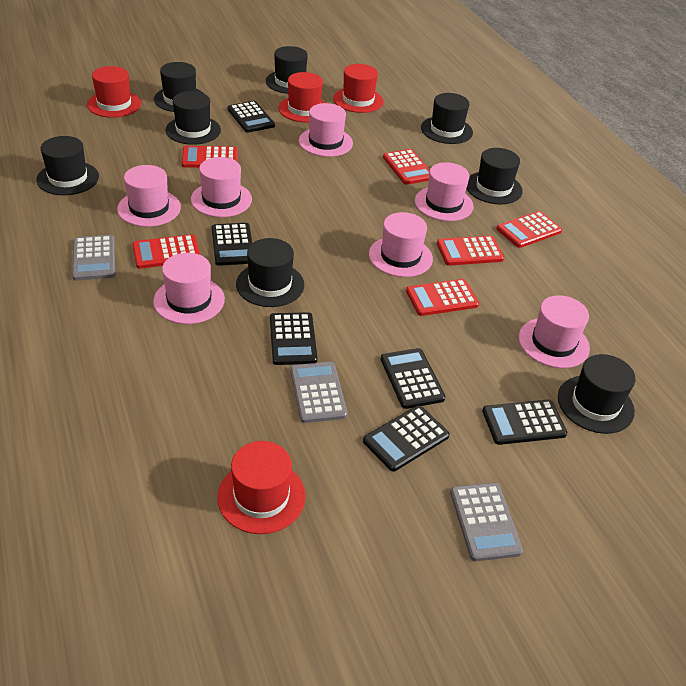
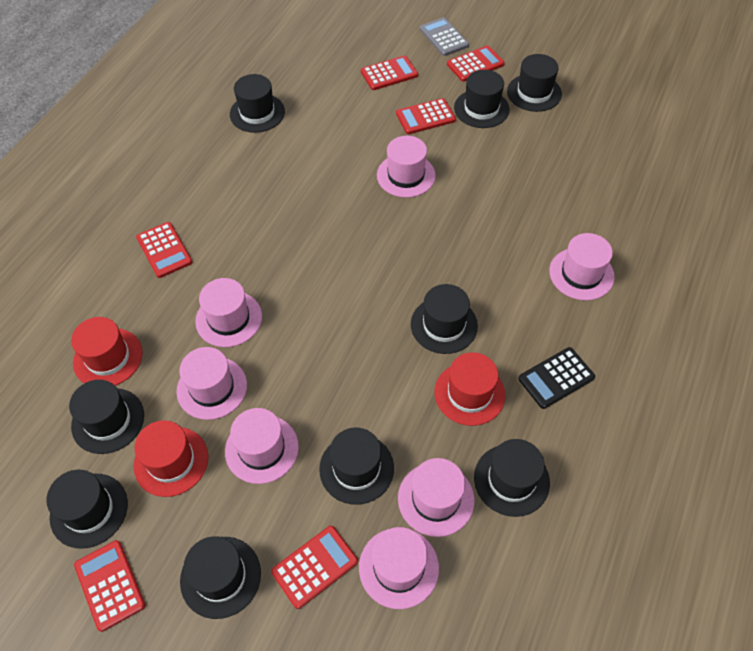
black calculator: [211,223,252,266] [228,101,275,133] [270,312,317,365] [363,405,450,472] [381,348,445,409] [482,400,568,445] = 6 -> [518,347,595,409] = 1
black hat: [36,136,99,195] [154,62,203,112] [166,91,221,145] [236,238,304,307] [266,46,308,94] [421,93,473,144] [467,148,523,204] [558,354,636,434] = 8 -> [46,470,128,549] [69,380,144,454] [180,536,261,619] [230,74,285,133] [319,428,394,505] [411,284,478,354] [454,70,509,128] [474,439,550,517] [507,54,562,112] = 9
grey calculator: [72,235,115,281] [290,362,347,423] [450,483,523,561] = 3 -> [419,17,469,56] = 1
red hat: [87,66,141,118] [217,441,306,534] [278,72,326,122] [333,64,383,113] = 4 -> [71,317,143,386] [133,420,208,497] [435,352,505,426] = 3

